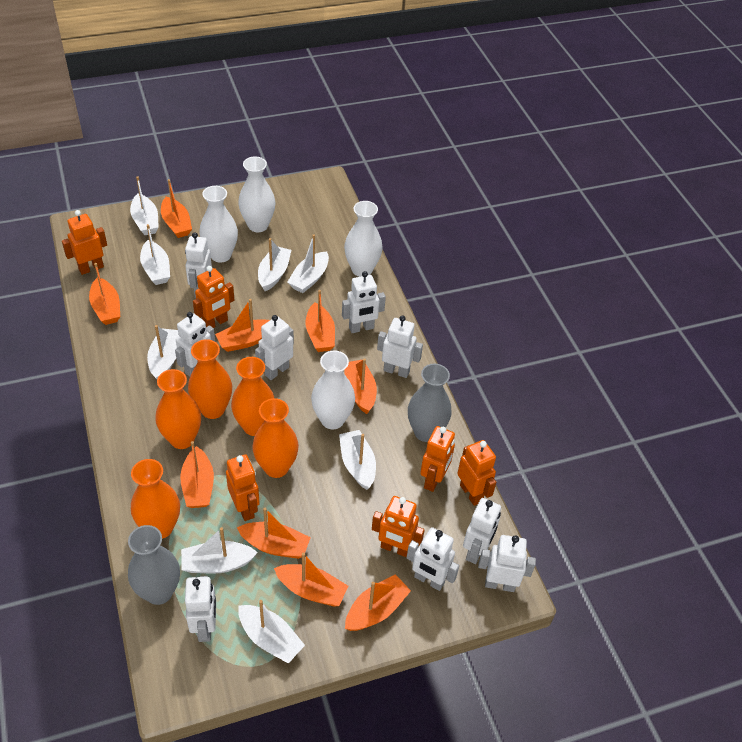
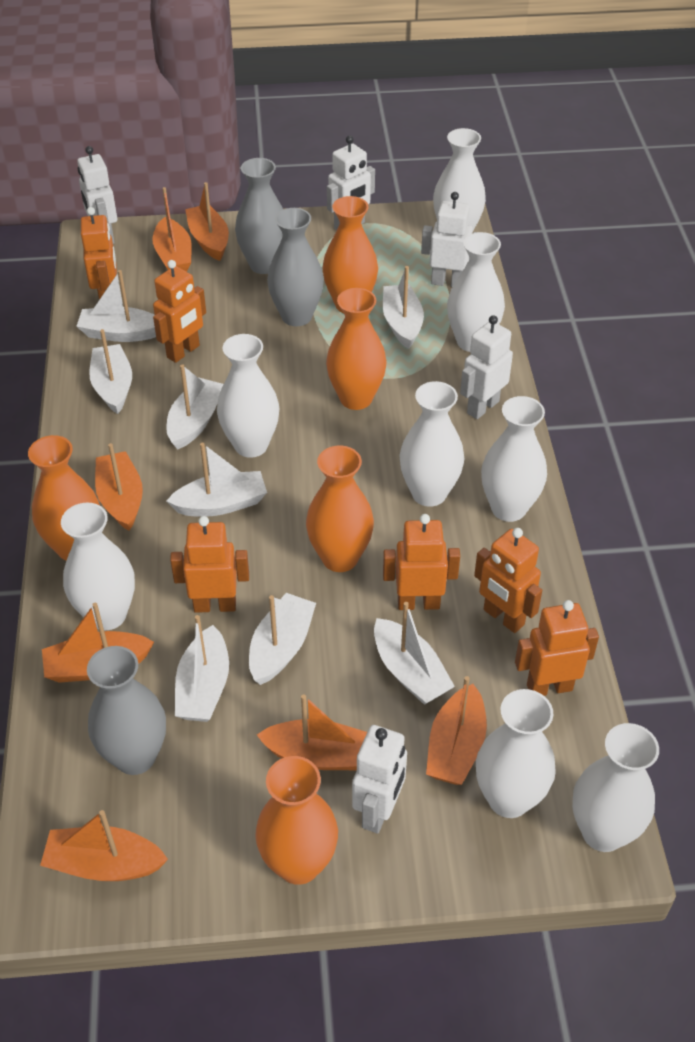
grey vase: [128,525,180,605] [408,363,452,442] = 2 -> [87,646,166,775] [235,158,283,274] [267,208,324,326] = 3
orange boat: [89,263,120,325] [161,179,192,238] [180,441,214,508] [215,299,270,352] [237,507,311,559] [274,553,348,606] [305,290,335,352] [344,358,377,414] [345,574,411,631] = 9 -> [40,810,168,881] [42,603,154,683] [95,443,143,531] [152,187,192,272] [185,182,229,261] [257,694,367,770] [426,676,487,785] = 7
white robot: [175,312,215,377] [185,232,212,298] [185,576,216,642] [255,315,294,380] [342,271,386,333] [377,315,423,378] [407,527,459,591] [463,498,501,564] [478,535,536,592] = 9 -> [77,146,117,244] [327,136,375,231] [352,725,407,834] [421,192,477,287] [460,315,513,419] = 5
white vase: [199,186,238,263] [238,157,275,232] [311,350,355,429] [344,201,383,277] = 4 -> [61,503,135,630] [217,334,279,458] [399,381,464,507] [433,128,486,233] [447,232,505,352] [476,689,556,818] [481,396,547,522] [572,723,659,852] = 8

